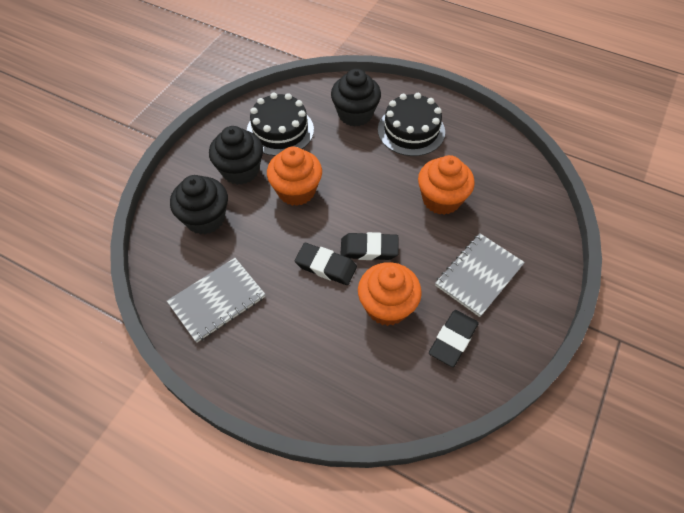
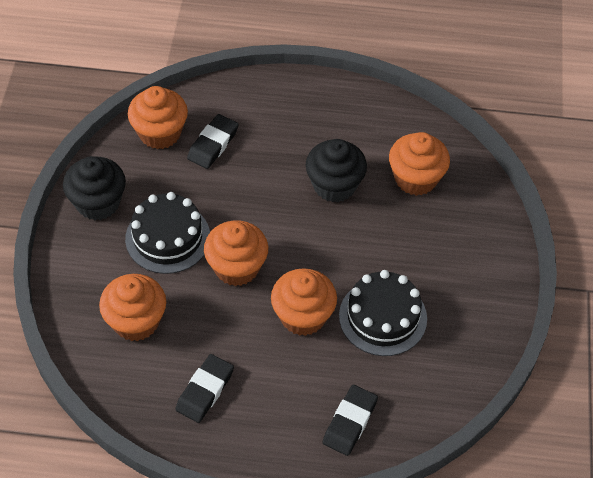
black cupcake: [170,175,228,235] [209,126,263,185] [331,69,381,126] = 3 -> [63,156,126,220] [306,139,367,202] = 2
grey notebook: [167,258,266,343] [435,234,525,317] = 2 -> none = 0
orange cupcake: [267,146,322,206] [358,262,422,326] [418,155,475,215] = 3 -> [99,274,166,341] [128,86,188,149] [204,220,268,286] [271,268,337,336] [389,132,450,196] = 5

